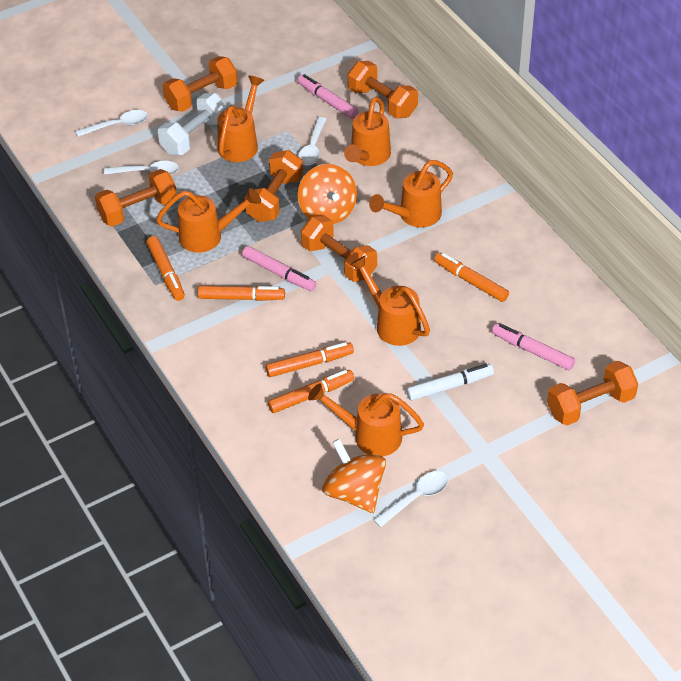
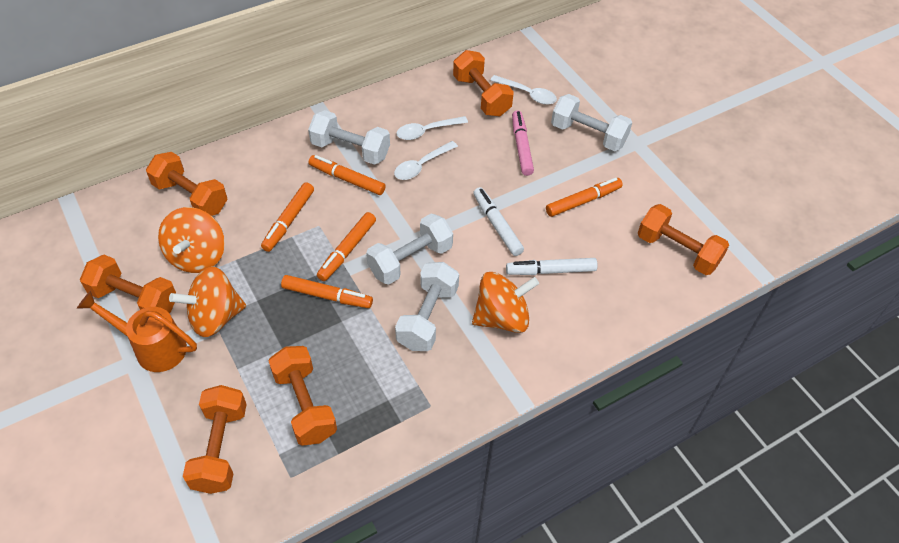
orange spinning top: [298,164,357,224] [322,439,386,513] = 2 -> [158,207,225,273] [169,266,246,337] [472,272,539,333] = 3
orange watering can: [156,188,261,253] [217,75,264,162] [308,383,424,456] [344,97,391,166] [350,255,430,346] [369,160,453,227] = 6 -> [77,291,197,372] = 1
pink marker: [242,246,317,291] [297,74,359,119] [492,323,575,370] = 3 -> [512,111,534,176] = 1
white dumbbell: [158,93,228,155] = 1 -> [308,110,390,165] [366,214,453,285] [395,262,459,351] [551,94,632,151] = 4
white marker: [406,364,494,401] = 1 -> [473,187,524,256] [506,258,598,275] = 2
white spoon: [76,110,148,137] [104,161,179,175] [298,117,326,165] [374,471,448,527] = 4 -> [394,141,458,180] [396,116,468,140] [490,75,557,105] = 3

